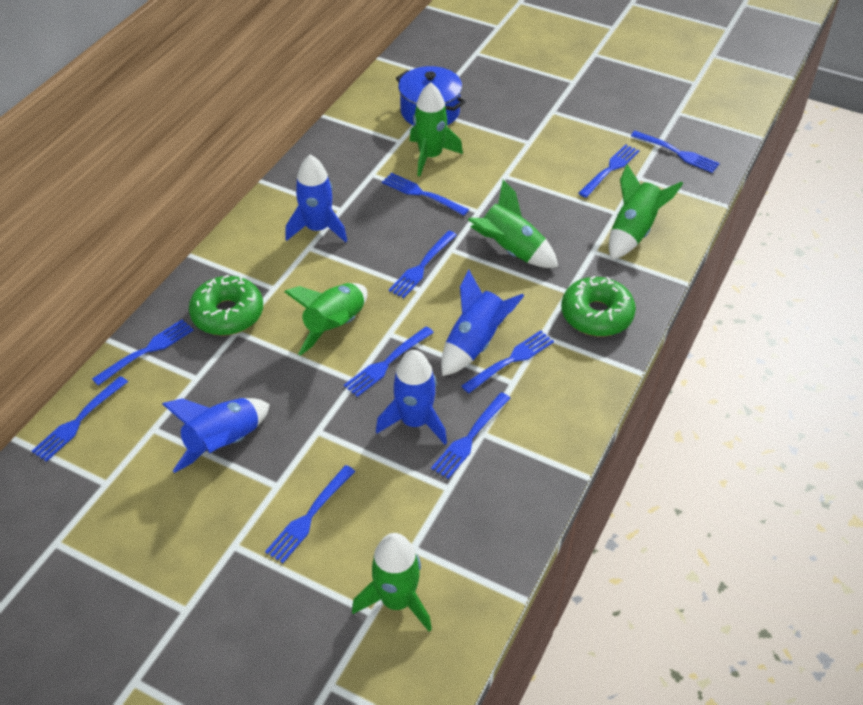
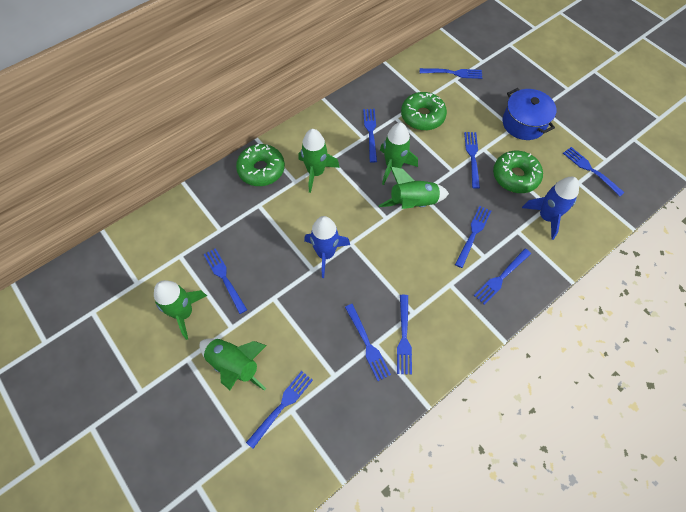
blue rocket: [162,398,270,473] [285,155,347,242] [376,350,447,445] [441,270,524,376] = 4 -> [304,216,350,278] [522,177,579,240] = 2
green donut: [189,275,263,336] [561,276,636,337] = 2 -> [236,144,285,186] [401,92,447,131] [493,151,543,193] = 3

